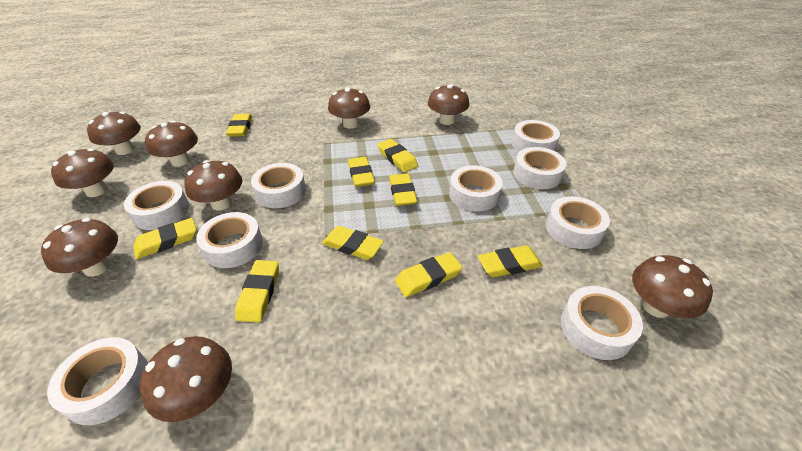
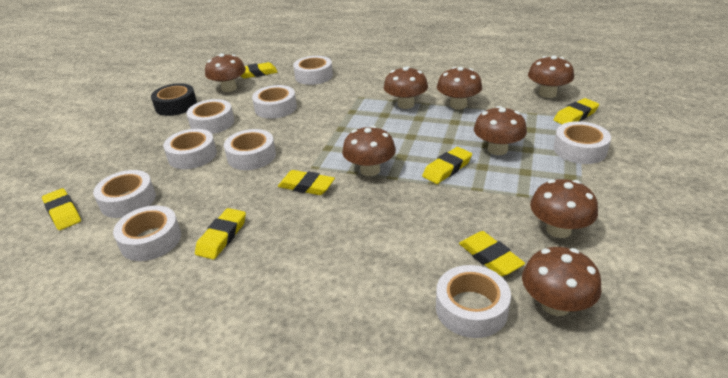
black tape: none = 0 -> [151,83,197,116] = 1
brown mushroom: [41,218,118,277] [51,148,114,197] [87,112,141,155] [140,336,232,422] [145,121,198,167] [185,160,242,210] [328,87,370,129] [428,84,469,125] [632,255,713,318] = 9 -> [205,53,246,92] [342,126,396,176] [384,66,428,109] [437,67,482,109] [474,106,527,155] [522,247,602,316] [528,55,574,98] [530,179,598,238] = 8
yellow eraser: [133,218,197,259] [226,114,252,137] [235,260,279,322] [322,226,384,260] [348,157,375,187] [378,139,418,173] [389,173,417,206] [395,252,462,297] [478,245,543,277] = 9 -> [42,188,81,230] [195,208,246,259] [241,62,277,78] [278,170,335,195] [422,147,472,184] [459,231,525,277] [554,98,599,124] = 7

